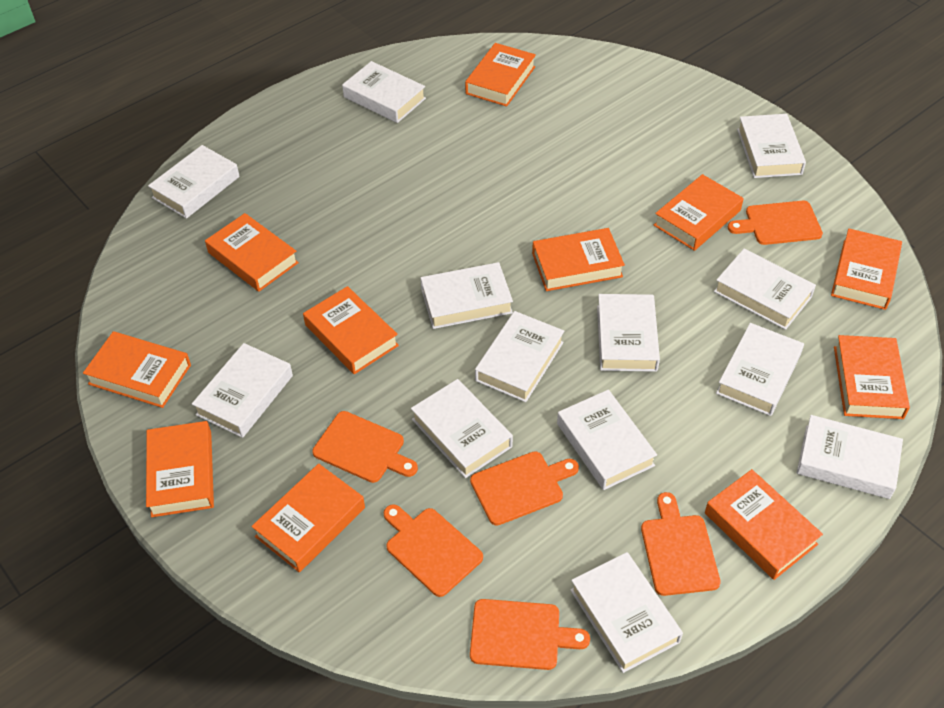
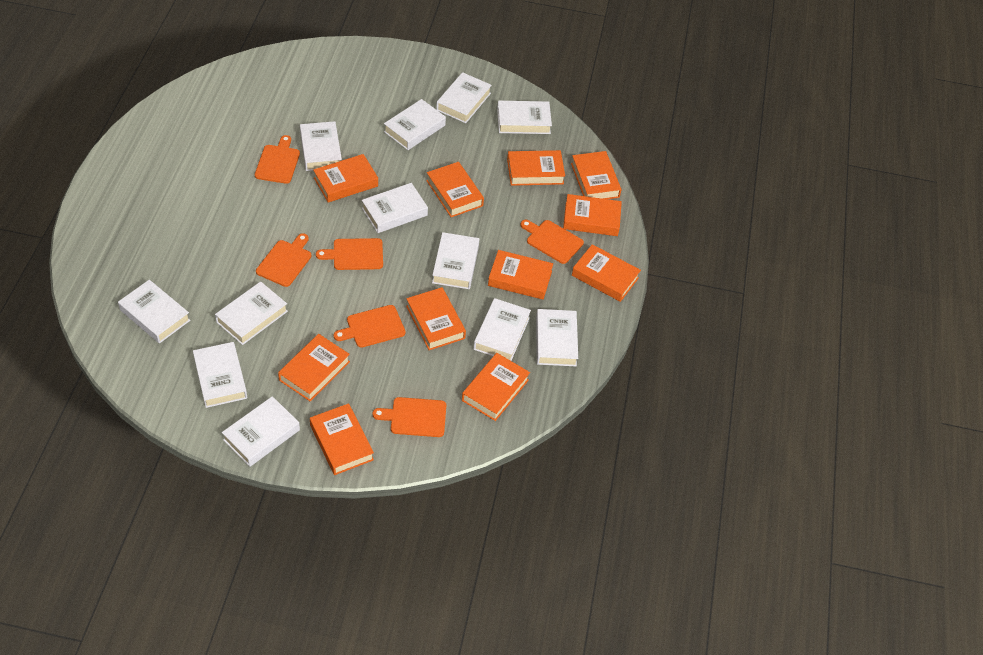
white book: [148,145,240,219] [192,343,293,438] [342,61,426,123] [411,379,513,478] [421,262,513,329] [475,311,564,402] [557,389,657,490] [570,552,683,673] [597,294,660,372] [714,249,816,330] [716,323,804,416] [737,114,806,178] [797,415,903,499] = 13 -> [118,280,190,343] [193,342,247,408] [215,281,288,345] [222,396,300,467] [300,121,342,171] [362,183,428,233] [384,99,446,150] [432,232,480,289] [436,72,492,123] [473,298,531,361] [497,100,552,134] [536,309,578,366] = 12

